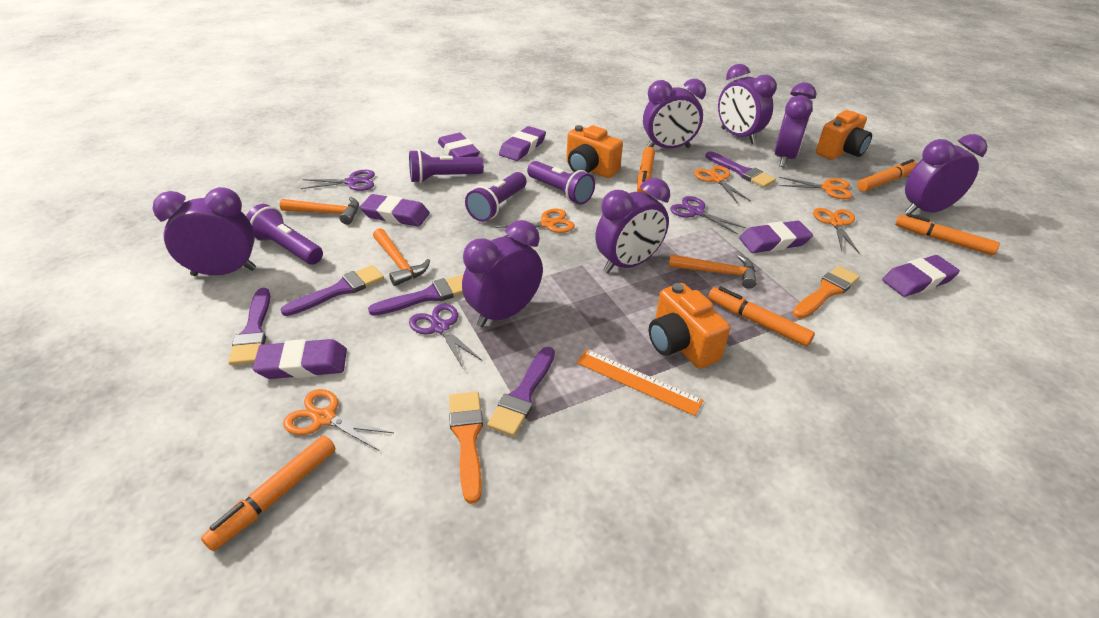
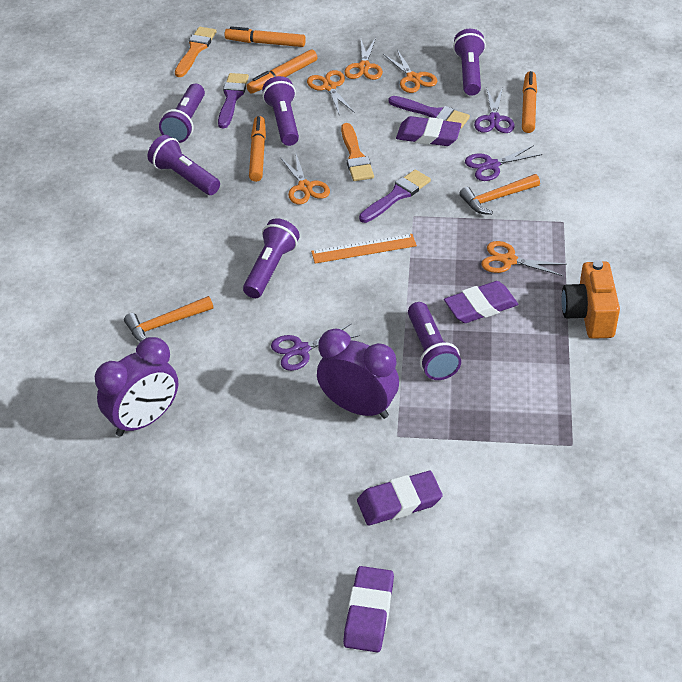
orange camera: [566,125,623,178] [649,283,730,369] [816,110,872,160] = 3 -> [561,260,620,339] = 1
orange hammer: [280,197,359,225] [373,228,430,286] [669,254,757,289] = 3 -> [124,296,213,342] [459,174,540,215] = 2
orange marker: [201,436,336,551] [637,147,655,193] [708,286,815,347] [857,159,917,192] [895,213,1000,255] = 5 -> [224,26,306,47] [246,49,318,93] [249,116,266,182] [522,71,537,133] = 4
purple brush: [228,288,270,365] [281,265,384,316] [368,275,463,316] [487,347,555,437] [705,151,776,188] = 5 -> [218,73,249,128] [359,169,431,223] [389,96,470,129] = 3
purple clock: [152,187,256,276] [462,220,543,328] [595,178,670,273] [643,79,706,148] [718,64,777,144] [774,82,816,167] [905,134,987,214] = 7 -> [95,337,178,437] [317,329,399,419] = 2
purple eraser: [253,339,347,379] [360,194,430,227] [438,133,480,157] [499,126,546,161] [739,221,813,253] [882,255,960,297] = 6 -> [343,566,394,652] [357,471,443,525] [396,116,461,146] [444,281,518,323] = 4
purple flashlight: [246,204,323,264] [409,149,484,183] [465,172,527,222] [527,161,595,205] = 4 -> [148,135,220,195] [159,84,205,143] [243,218,300,298] [262,76,299,146] [408,302,461,380] [453,29,486,96] = 6

